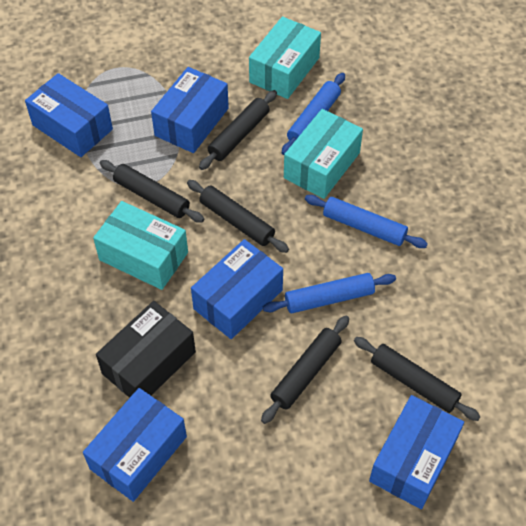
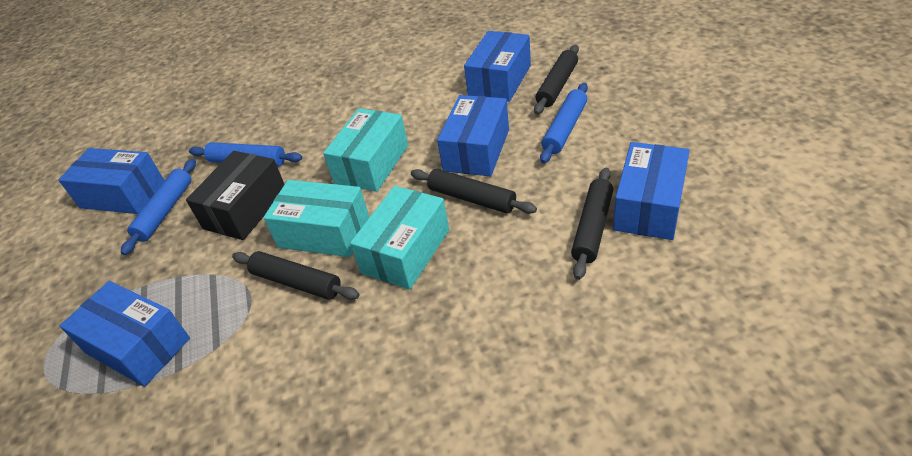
black rolling pin: [100,160,204,223] [187,180,289,253] [199,90,277,170] [261,316,349,424] [354,337,481,421] = 5 -> [232,251,360,300] [411,169,537,214] [534,45,579,115] [571,168,613,280] = 4

